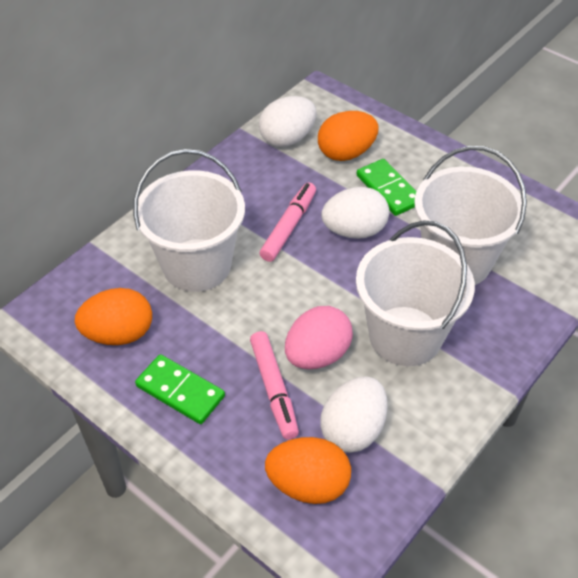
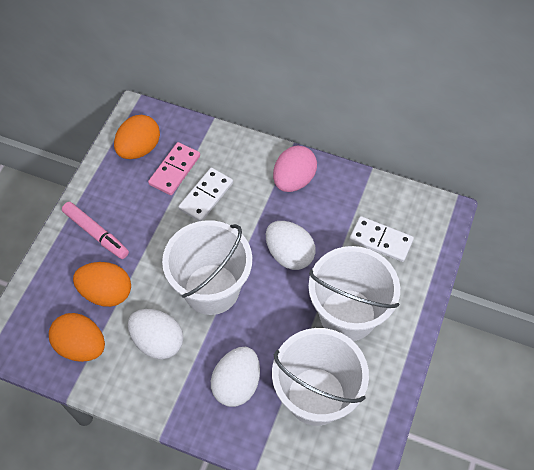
green domino: [135,354,225,424] [357,159,416,216] = 2 -> none = 0
pink domino: none = 0 -> [148,142,200,195] = 1
pink marker: [250,331,299,439] [259,182,316,262] = 2 -> [62,202,129,259] = 1
white domino: none = 0 -> [178,168,233,221] [349,216,414,262] = 2

